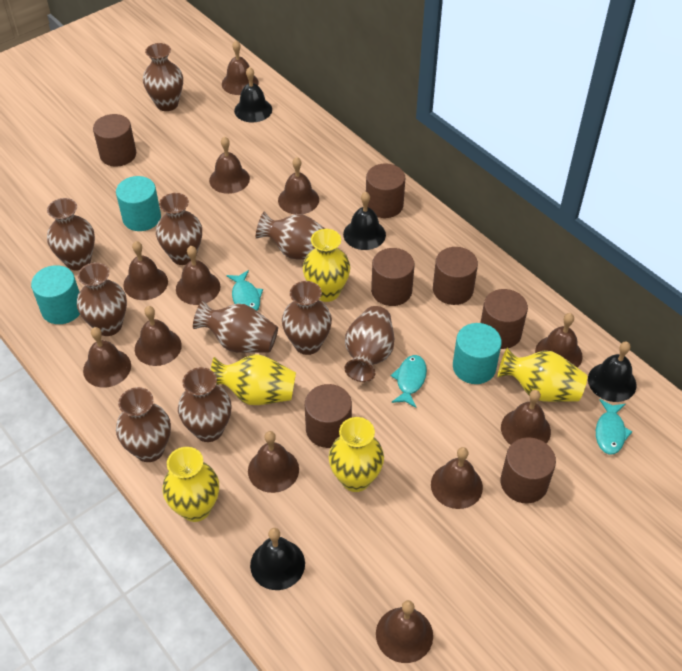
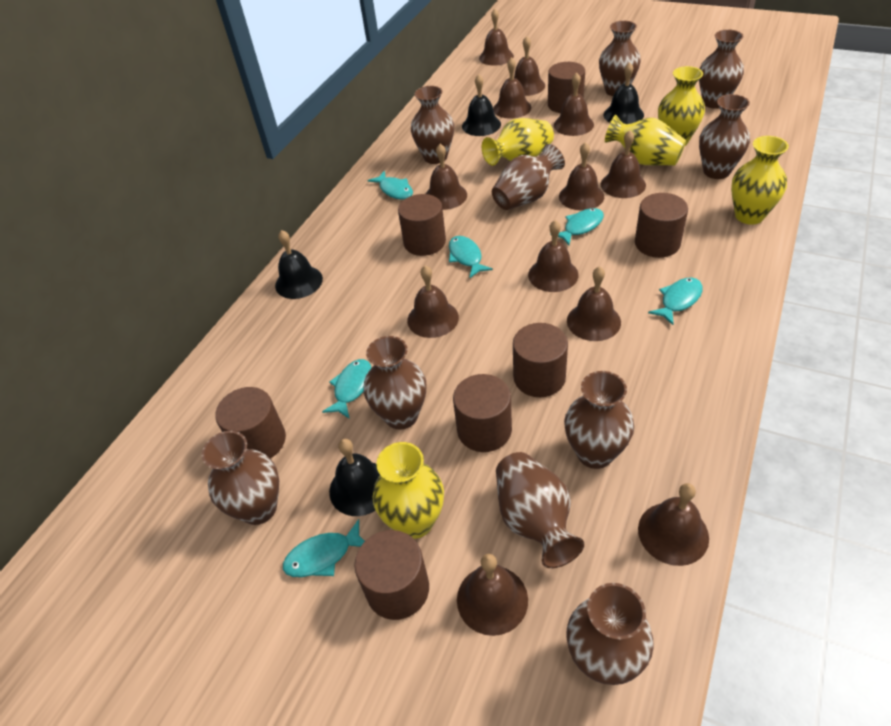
turquoise cylinder: [31,265,80,324] [116,176,161,231] [453,323,502,384] = 3 -> none = 0
turquoise fish: [226,270,263,311] [391,355,427,408] [596,399,632,454] = 3 -> [283,519,365,577] [322,359,372,419] [367,171,413,200] [449,236,493,279] [550,208,604,245] [648,277,703,325] = 6

